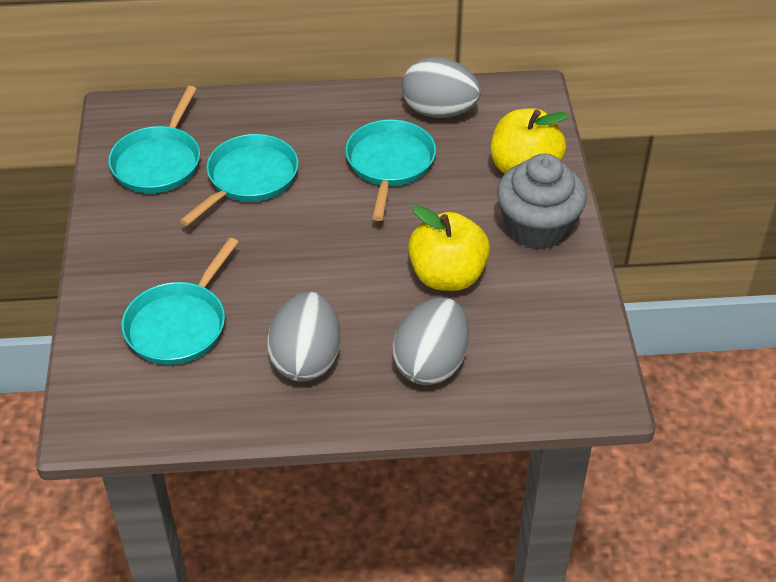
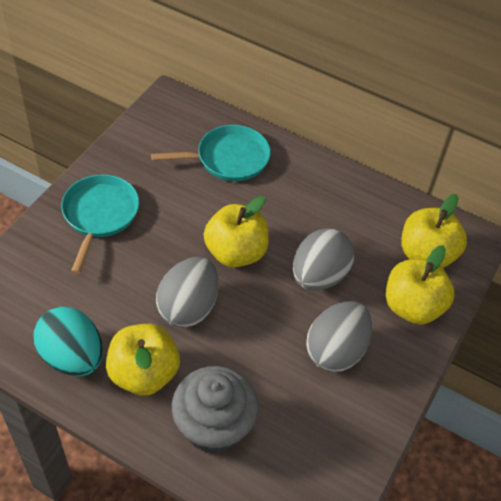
turquoise egg: none = 0 -> [34,307,103,376] = 1
turquoise pan: [108,86,200,193] [122,238,238,365] [180,134,298,226] [345,120,436,221] = 4 -> [61,174,139,274] [151,125,271,181] = 2
yellow apple: [408,205,490,291] [491,108,569,174] = 2 -> [106,324,180,396] [204,196,269,268] [386,245,454,325] [401,194,467,268] = 4

